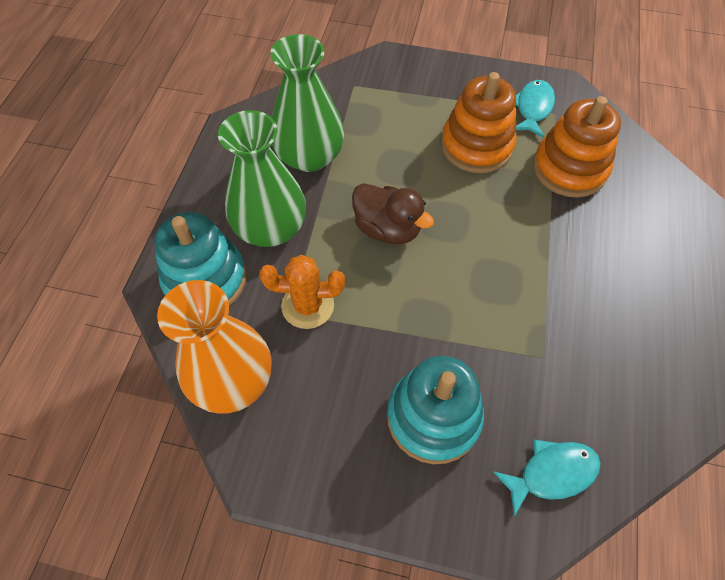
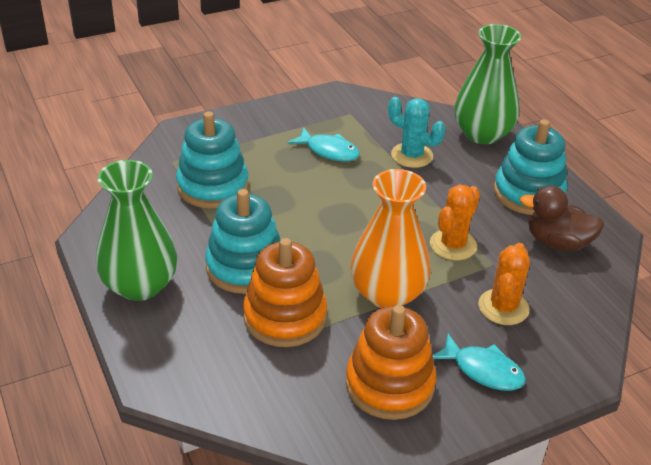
orange cactus: [259,255,345,329] = 1 -> [430,184,480,260] [478,243,530,325] = 2
turquoise cactus: none = 0 -> [388,97,445,168] = 1
turquoise stacking toy: [154,212,247,306] [387,356,484,464] = 2 -> [176,111,249,208] [205,189,280,294] [494,119,567,215] = 3

